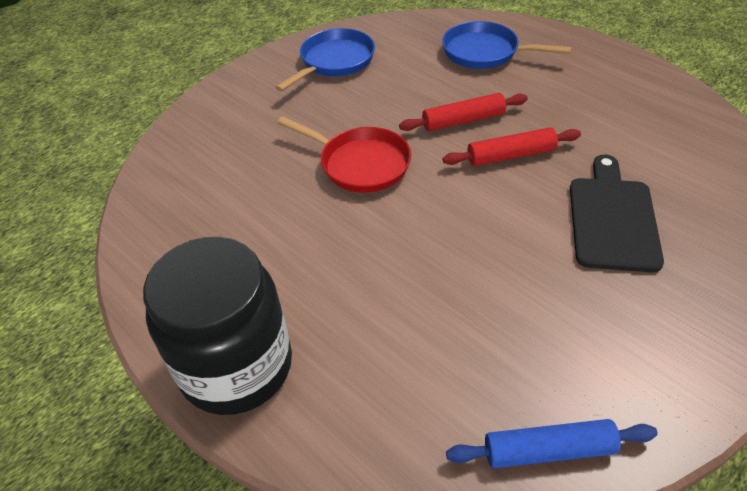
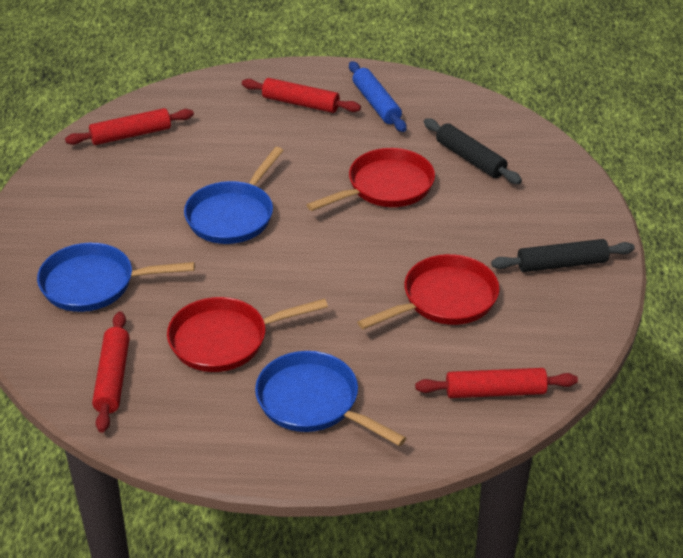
black cutting board: [570,155,664,272] = 1 -> none = 0
black jar: [143,237,292,415] = 1 -> none = 0
black rolling pin: none = 0 -> [424,118,522,184] [491,239,635,272] = 2
blue pan: [275,28,375,91] [442,21,572,69] = 2 -> [37,243,195,312] [184,147,284,244] [255,351,406,446] = 3
red pan: [277,117,411,193] = 1 -> [167,297,328,372] [307,148,435,211] [357,254,500,330] = 3
red rolling pin: [399,93,528,131] [443,127,581,166] = 2 -> [65,108,194,145] [92,311,129,433] [242,78,361,113] [415,368,578,398] = 4

